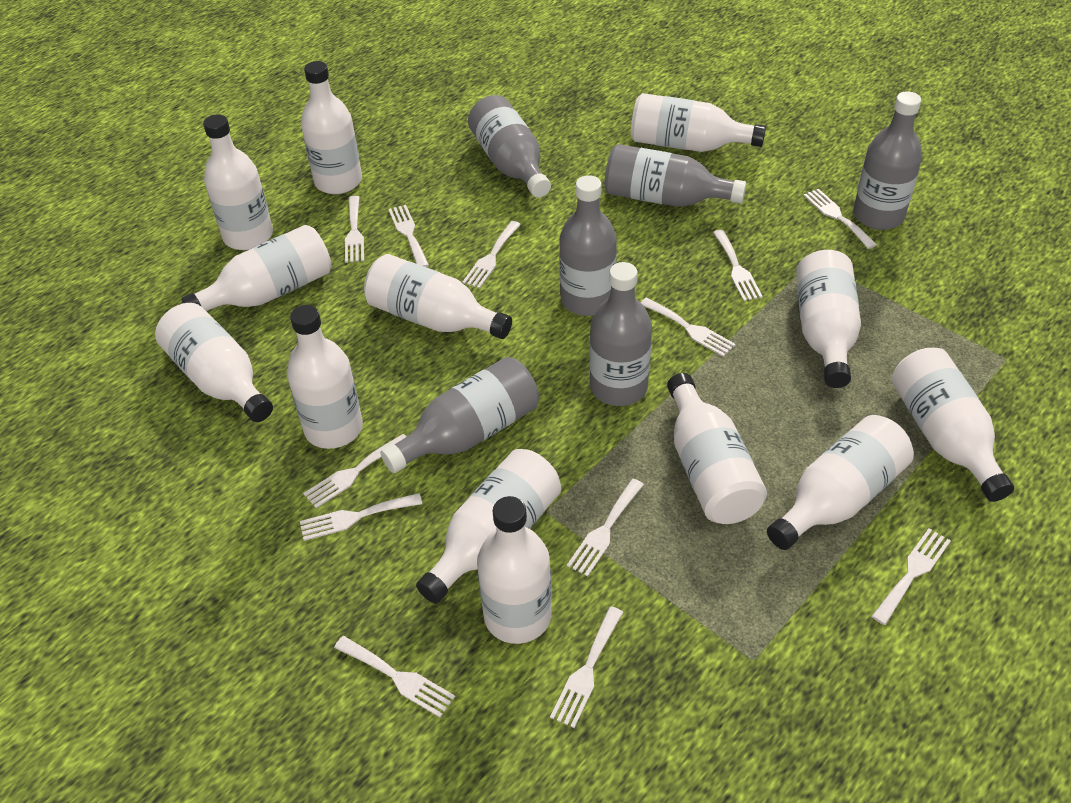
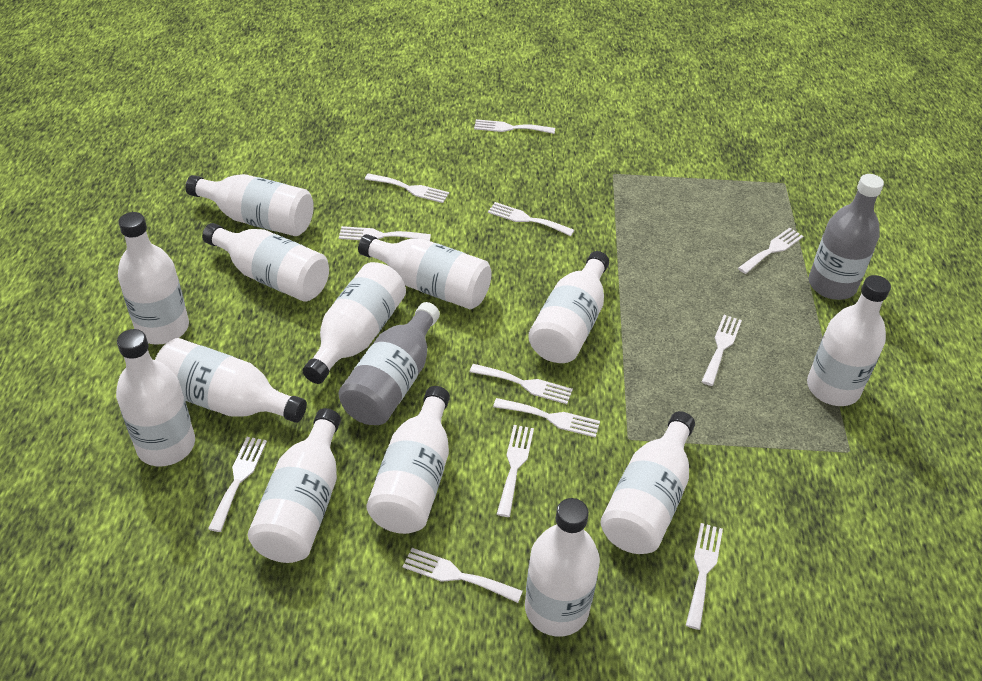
grey bottle: [380,357,539,473] [468,95,551,198] [559,175,617,316] [589,262,652,406] [604,144,747,207] [853,91,922,230] = 6 -> [338,302,440,425] [809,174,884,300] = 2

